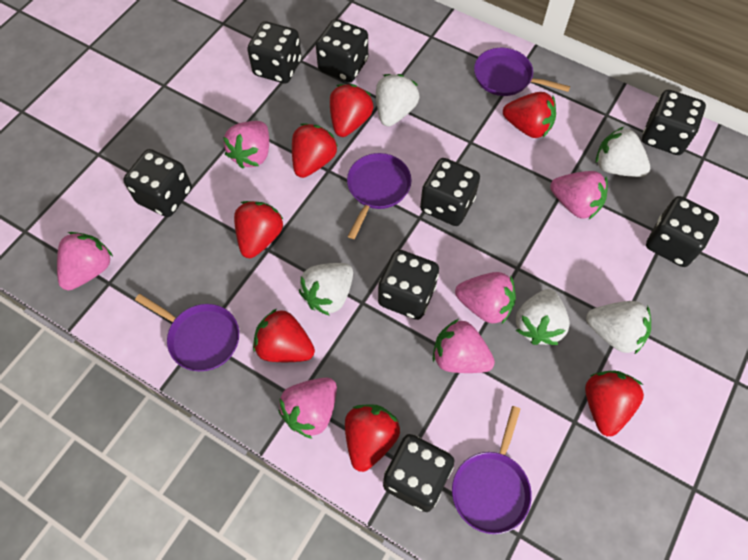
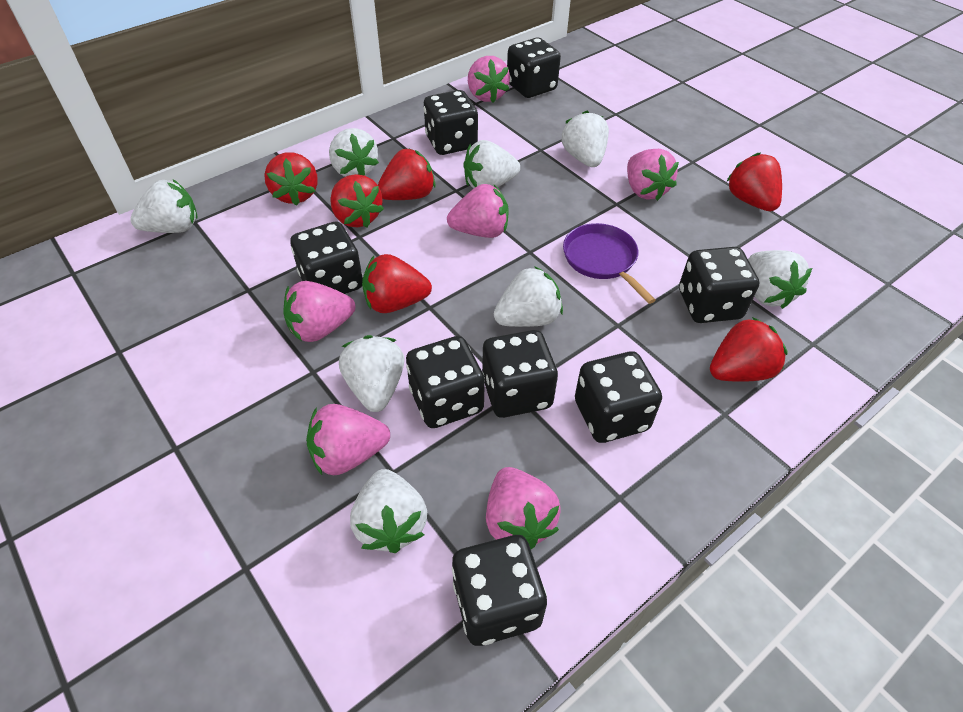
purple pan: [135,294,239,371] [347,153,411,239] [452,406,532,534] [474,48,570,96] = 4 -> [563,223,656,304] = 1
red strawberry: [234,201,283,258] [253,309,315,362] [292,123,338,178] [330,84,373,137] [345,405,400,472] [503,92,556,138] [585,371,644,436] = 7 -> [264,152,318,206] [330,174,384,228] [362,254,432,313] [378,149,436,200] [710,317,788,382] [726,152,782,211] = 6
white strawberry: [299,263,353,316] [376,74,419,127] [516,289,570,345] [586,301,651,355] [596,127,650,177] = 5 -> [130,180,197,233] [329,128,379,177] [339,335,405,412] [350,469,427,553] [463,140,520,189] [494,266,563,327] [562,111,609,167] [748,250,812,309] = 8

